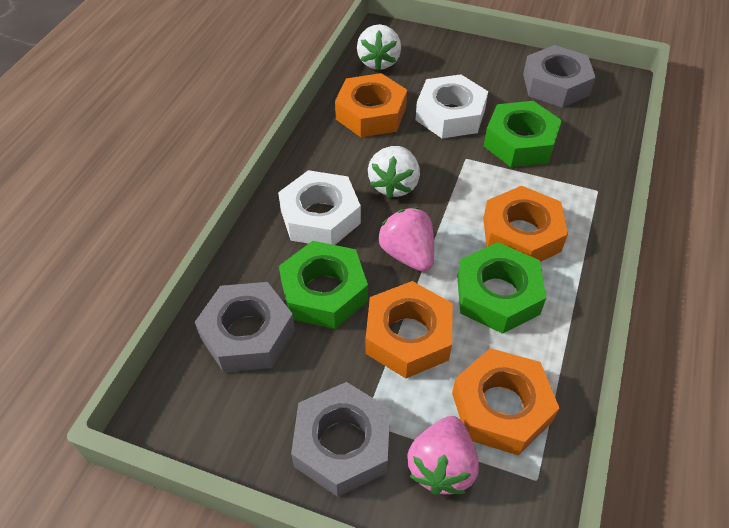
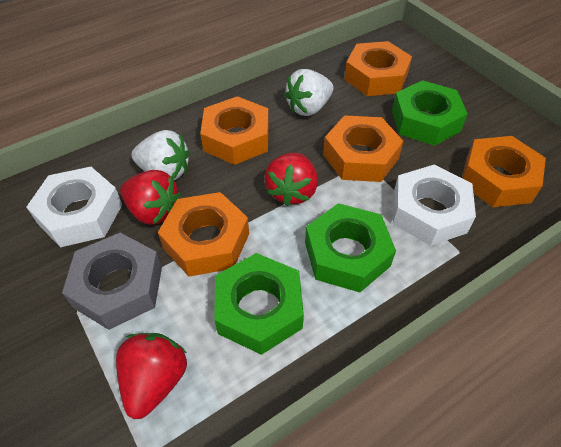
grey nut: [195,282,295,372] [291,382,390,497] [523,45,596,108] = 3 -> [62,233,162,330] = 1
orange nut: [335,73,407,137] [366,281,453,378] [452,348,559,456] [483,186,568,262] = 4 -> [158,192,249,277] [200,96,269,165] [323,115,404,182] [344,41,412,96] [462,136,546,207] = 5
pink strawberry: [378,207,434,272] [407,416,479,495] = 2 -> none = 0
red strawberry: none = 0 -> [116,333,187,419] [120,170,181,225] [265,153,318,206] = 3

